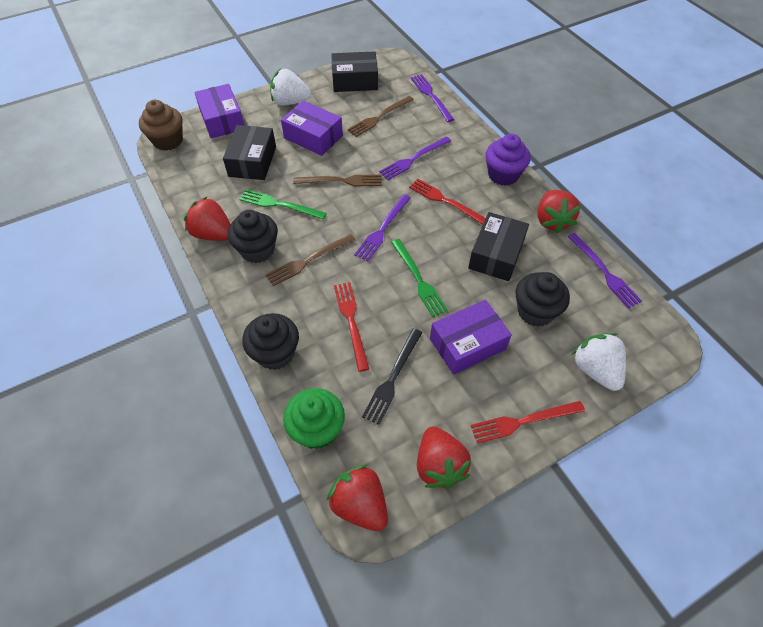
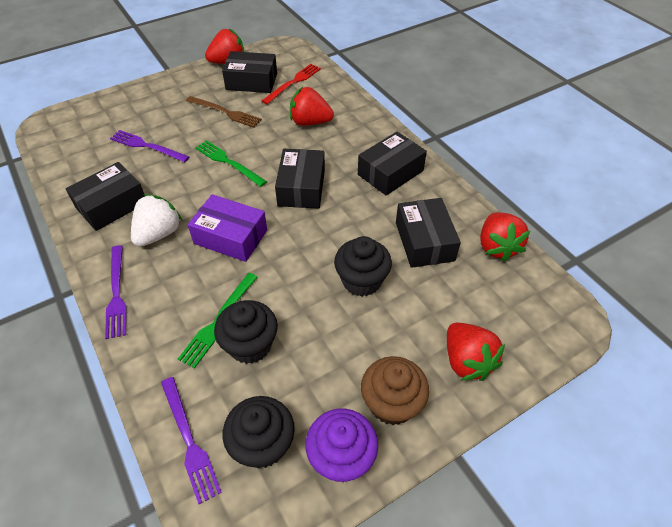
black box: [223,125,276,180] [331,51,378,92] [468,212,529,281] = 3 -> [65,162,145,231] [222,51,277,93] [275,149,325,209] [358,132,427,195] [396,198,461,268] = 5
black fork: [362,328,422,425] = 1 -> none = 0
brown fork: [265,234,356,286] [293,175,382,186] [347,96,414,137] = 3 -> [186,96,262,128] = 1
green cupcake: [283,388,345,449] = 1 -> none = 0
purple box: [194,84,244,138] [281,101,343,156] [430,300,512,375] = 3 -> [188,194,267,262] = 1
purple fork: [354,194,411,261] [379,137,451,180] [411,74,455,122] [568,233,642,308] = 4 -> [105,245,127,339] [110,130,189,162] [161,377,222,504] = 3
red fork: [334,282,369,372] [409,179,486,225] [470,401,585,444] = 3 -> [262,64,321,104] = 1
white strawberry: [270,69,311,105] [572,333,626,391] = 2 -> [131,194,183,247] = 1

